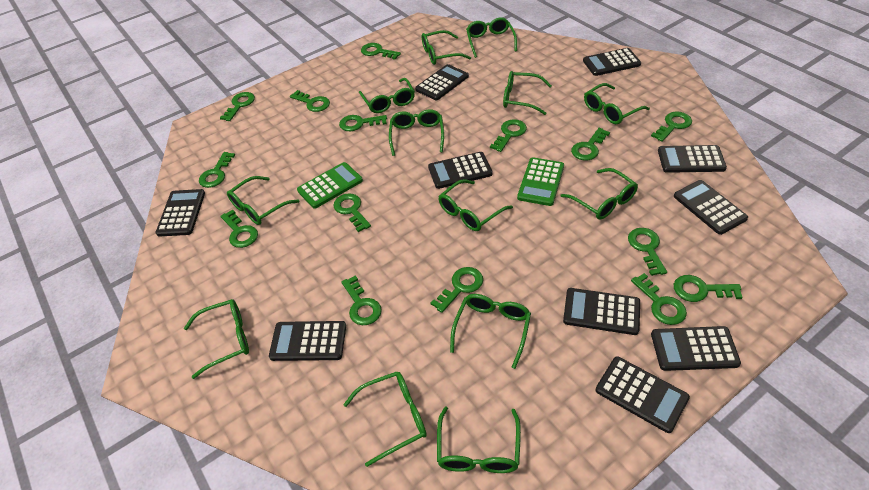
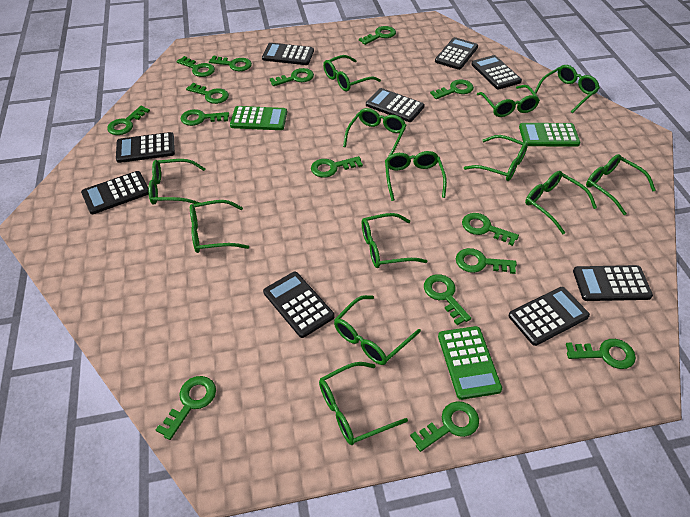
black calculator: [156,189,205,237] [269,321,346,361] [415,64,469,100] [428,152,493,189] [563,288,640,335] [583,48,641,76] [595,357,690,433] [651,326,741,371] [658,145,727,173] [674,180,748,235] = 10 -> [81,171,149,214] [116,132,175,163] [262,43,314,65] [263,272,335,338] [366,88,424,122] [435,37,478,70] [471,55,522,90] [508,287,590,346] [573,265,653,301] = 9
green calculator: [297,162,363,209] [517,157,564,206] = 2 -> [230,106,287,130] [438,326,502,400] [519,123,580,147] = 3

